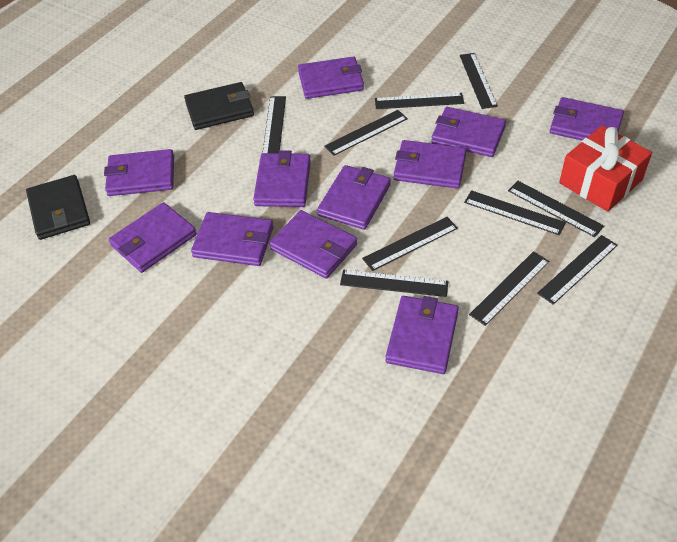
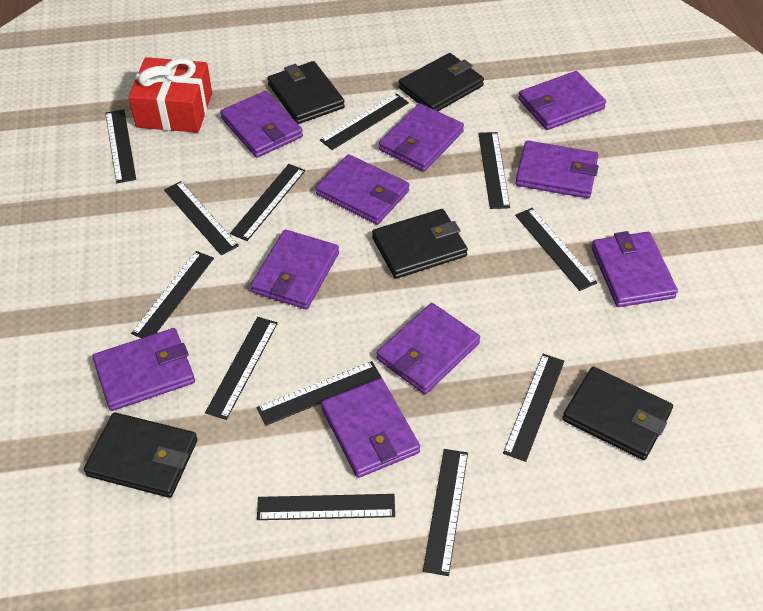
black ruler: [263,96,286,153] [324,110,408,156] [340,270,448,297] [362,217,458,271] [375,93,464,109] [460,53,498,109] [464,190,566,235] [469,251,549,326] [508,181,604,237] [537,235,617,305] = 10 -> [105,109,136,183] [131,251,214,338] [164,181,239,256] [205,317,278,420] [230,164,305,241] [256,361,382,426] [257,494,395,520] [320,93,409,150] [423,449,468,576] [478,132,510,209] [503,354,565,462] [515,208,597,291] = 12
black wallet: [26,175,90,240] [184,82,254,130] = 2 -> [84,412,198,498] [268,61,345,124] [372,209,468,279] [399,53,484,111] [562,367,673,460] = 5
purple wallet: [104,149,174,196] [109,202,197,273] [191,212,274,266] [253,150,311,207] [269,210,357,278] [298,57,364,99] [317,165,391,230] [386,296,459,374] [394,140,466,189] [431,107,506,157] [550,97,624,141] = 11 -> [92,328,195,411] [220,91,303,158] [250,229,339,309] [316,154,409,225] [321,378,420,478] [377,303,480,394] [379,103,464,172] [515,140,598,198] [518,71,606,130] [591,231,678,307] = 10

